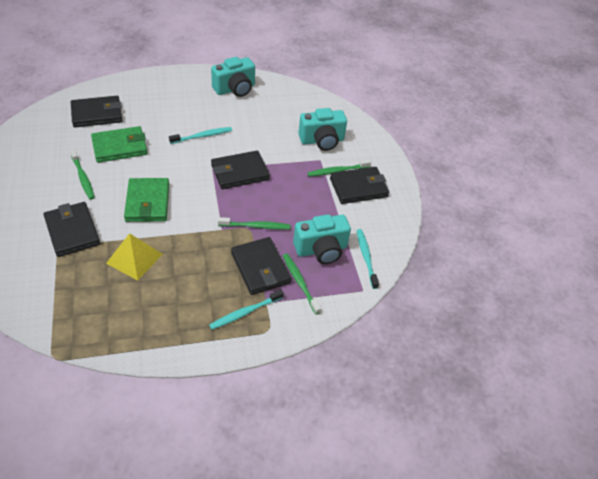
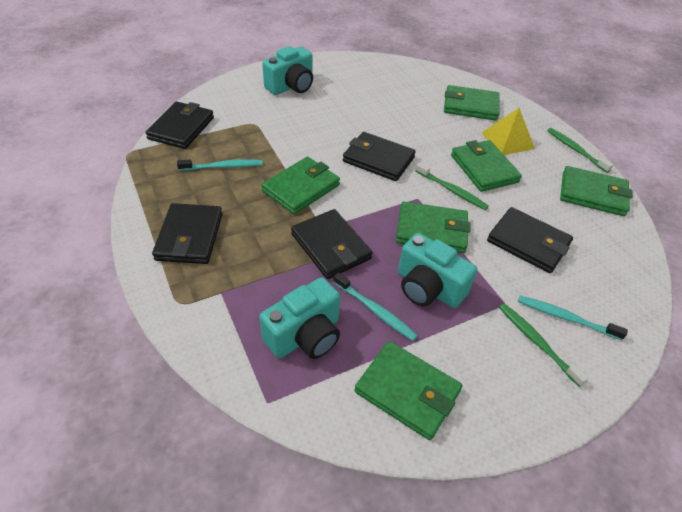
green toothbrush: [70,149,95,200] [218,217,291,230] [283,253,321,315] [308,159,371,177] = 4 -> [415,162,489,210] [499,303,588,387] [547,128,613,173] = 3
green wallet: [91,126,147,163] [124,178,169,222] = 2 -> [261,157,340,215] [354,341,462,440] [396,202,471,253] [444,85,500,121] [451,140,522,192] [560,166,632,216] = 6

